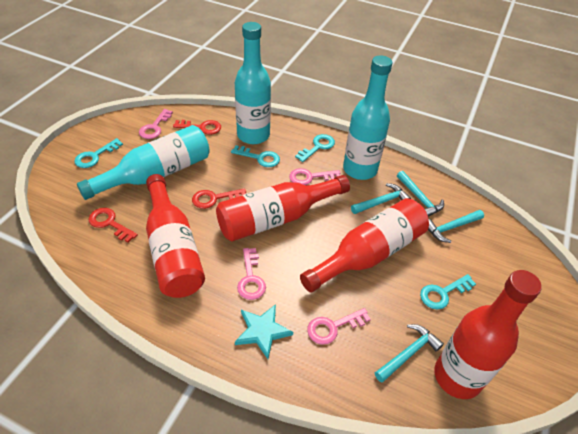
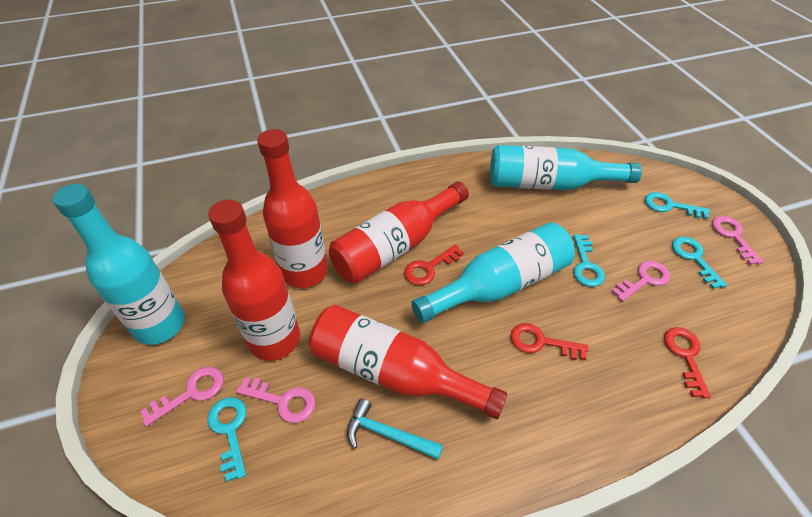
turquoise hammer: [351,183,411,214] [375,324,444,382] [397,171,444,217] [428,210,484,243] = 4 -> [347,399,443,459] = 1
turquoise star: [235,304,293,359] = 1 -> none = 0

